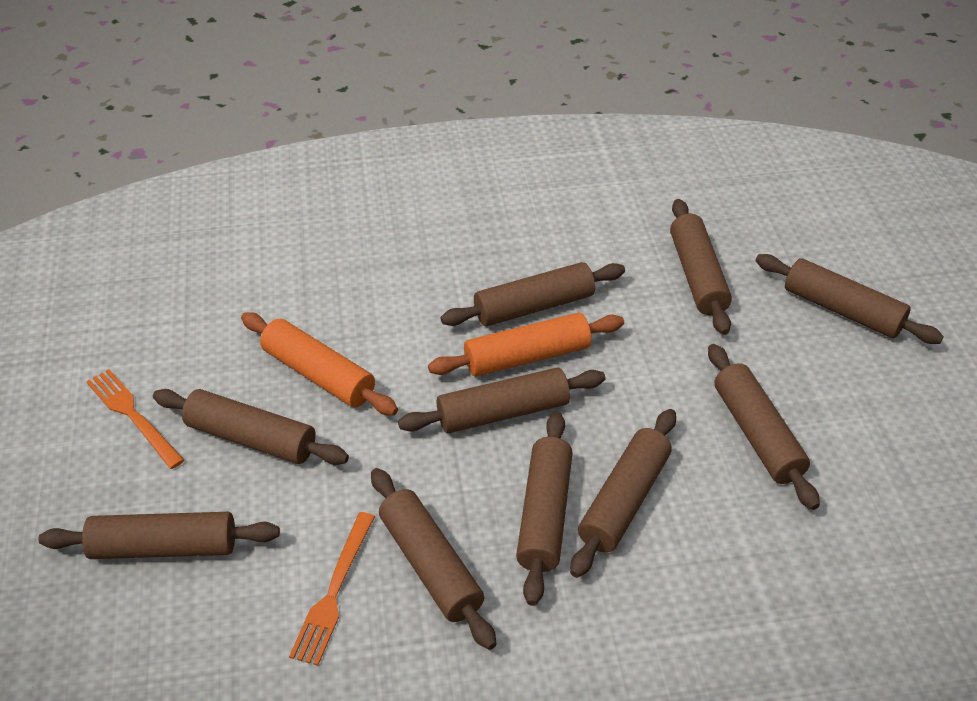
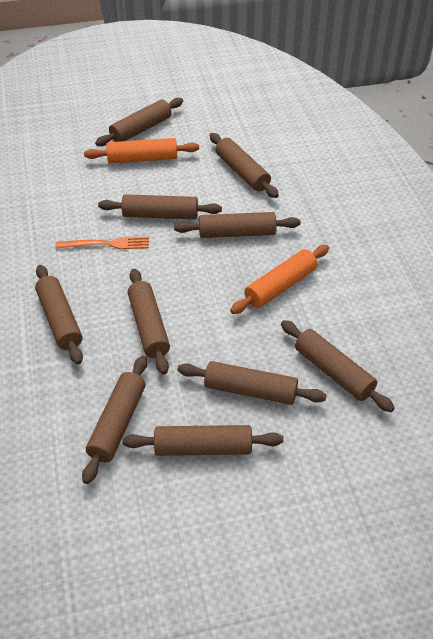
orange fork: [86,369,184,469] [289,512,375,666] = 2 -> [55,236,149,249] = 1

